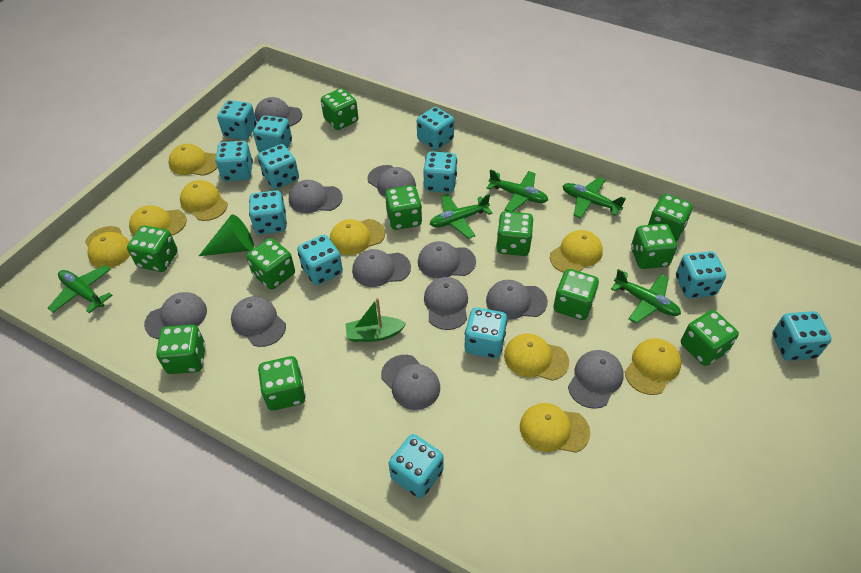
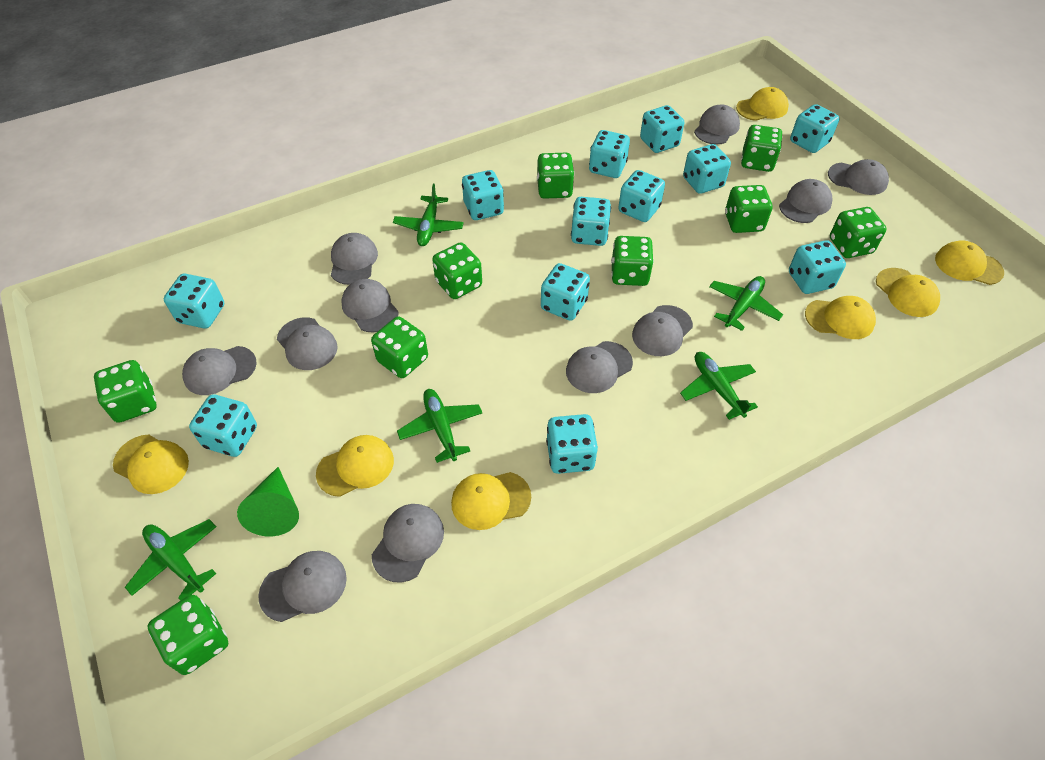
green boat: [346,298,407,342] = 1 -> none = 0
green dice: [127,226,178,272] [156,325,206,374] [246,238,295,290] [258,356,306,411] [321,88,358,130] [385,185,422,230] [496,211,533,256] [554,269,599,320] [631,224,677,269] [648,194,693,241] [681,310,739,366] = 11 -> [94,360,157,423] [148,595,228,675] [371,317,428,378] [432,242,482,299] [537,153,574,199] [611,236,654,286] [725,185,772,233] [741,125,782,172] [830,207,887,258] = 9
yellow cap: [85,226,130,268] [129,205,187,236] [168,144,218,176] [180,180,228,221] [330,219,385,255] [504,333,569,381] [520,403,590,453] [550,230,603,273] [625,338,681,395] = 9 -> [113,435,189,494] [316,435,394,497] [451,472,531,530] [736,87,789,121] [805,296,876,339] [876,268,940,317] [935,240,1004,285] = 7

